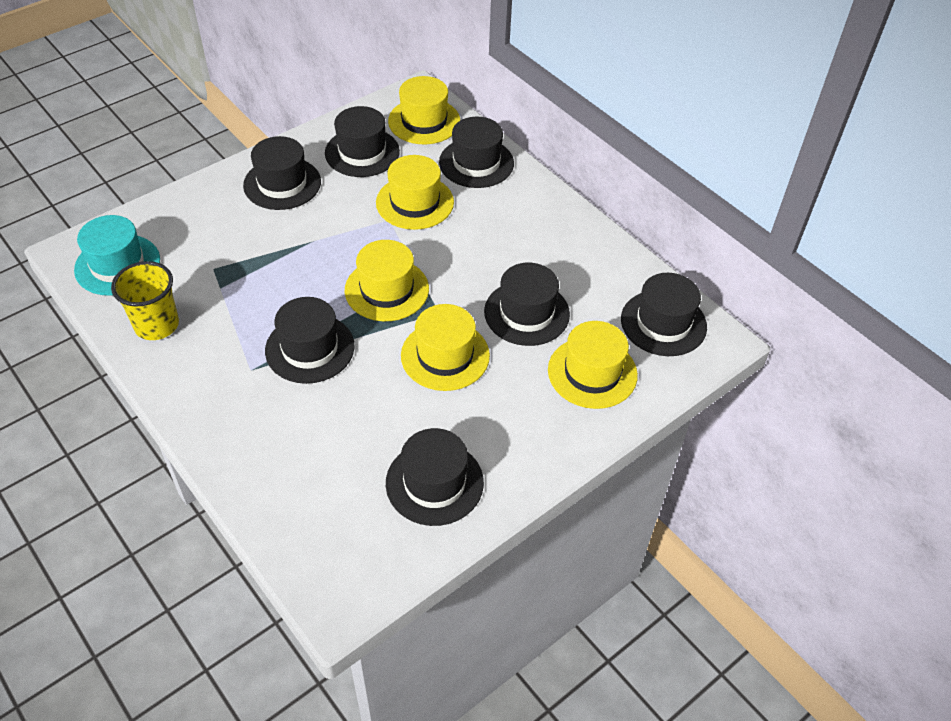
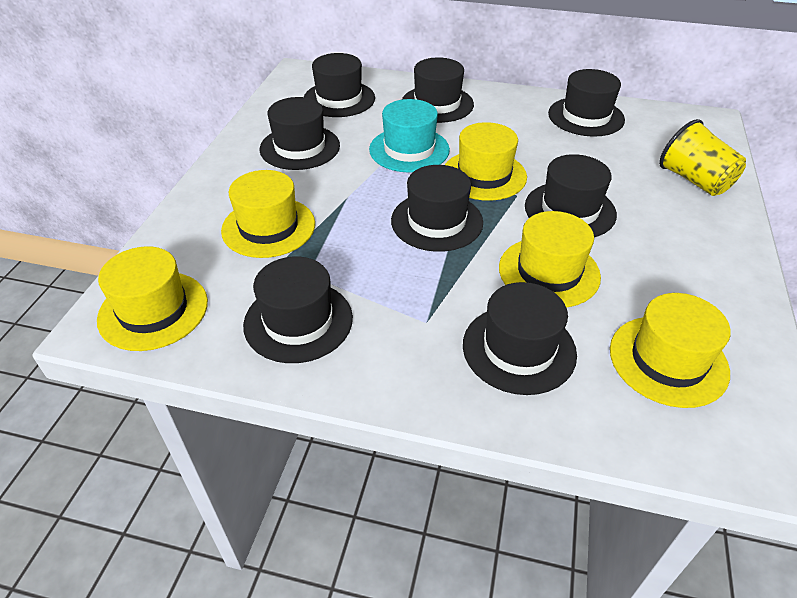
black hat: [243,136,321,210] [265,297,355,384] [325,106,400,177] [386,428,484,526] [439,117,514,188] [484,263,570,346] [621,273,707,356] = 7 -> [243,257,353,363] [260,97,340,170] [304,53,375,117] [391,165,483,252] [402,57,474,123] [463,282,577,395] [525,154,617,237] [548,69,625,137] = 8

